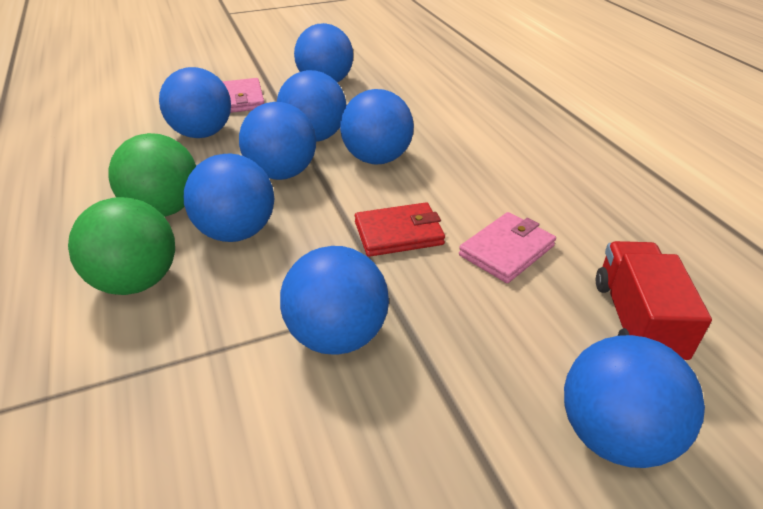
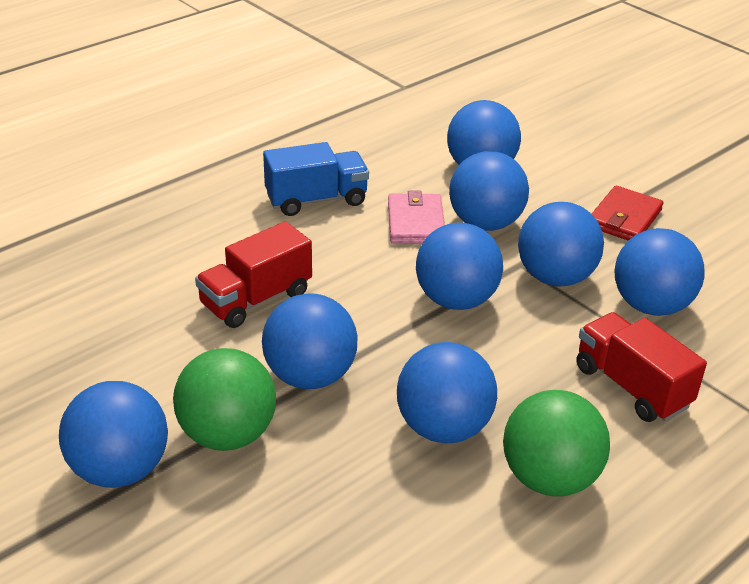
blue truck: none = 0 -> [263,142,369,216] = 1
pink wallet: [222,78,264,113] [459,212,556,283] = 2 -> [388,191,445,243] = 1
red truck: [596,241,712,360] = 1 -> [195,221,312,328] [576,312,707,422] = 2

